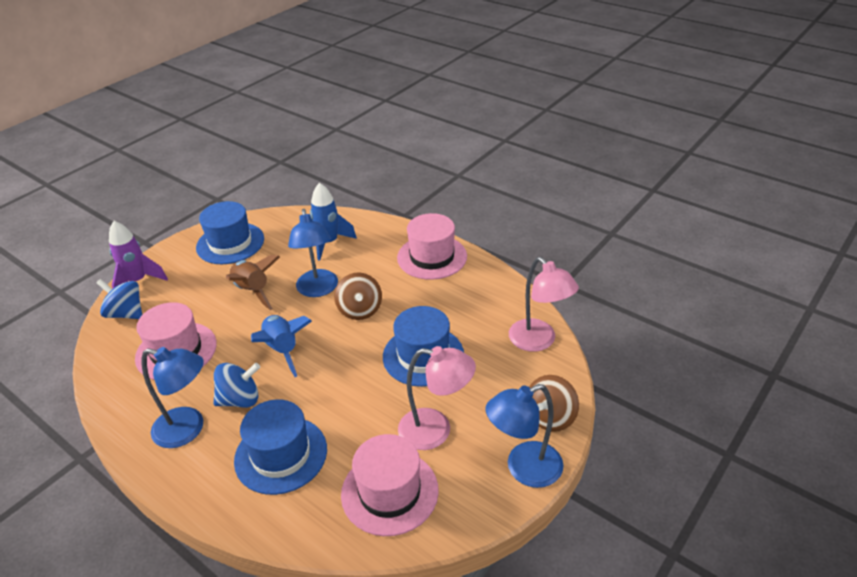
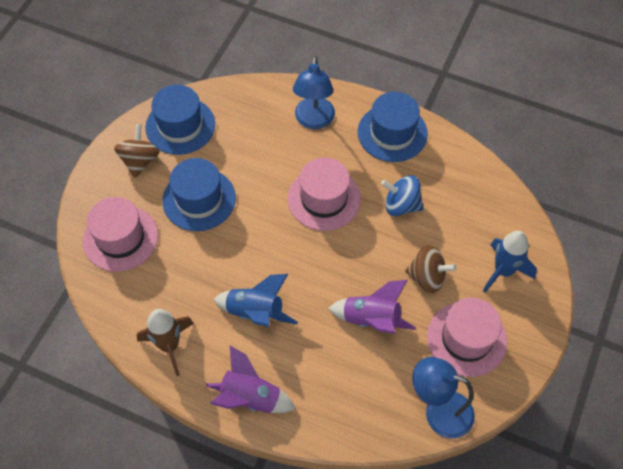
blue lamp: [142,347,204,448] [288,209,338,297] [486,384,563,488] = 3 -> [293,56,335,129] [412,357,475,439] = 2
blue spinning top: [96,279,142,319] [213,363,260,408] = 2 -> [381,175,424,216] = 1
pink lamp: [398,346,476,450] [509,257,579,352] = 2 -> none = 0
purple rocket: [109,221,168,289] = 1 -> [206,346,296,413] [328,280,416,334] = 2

